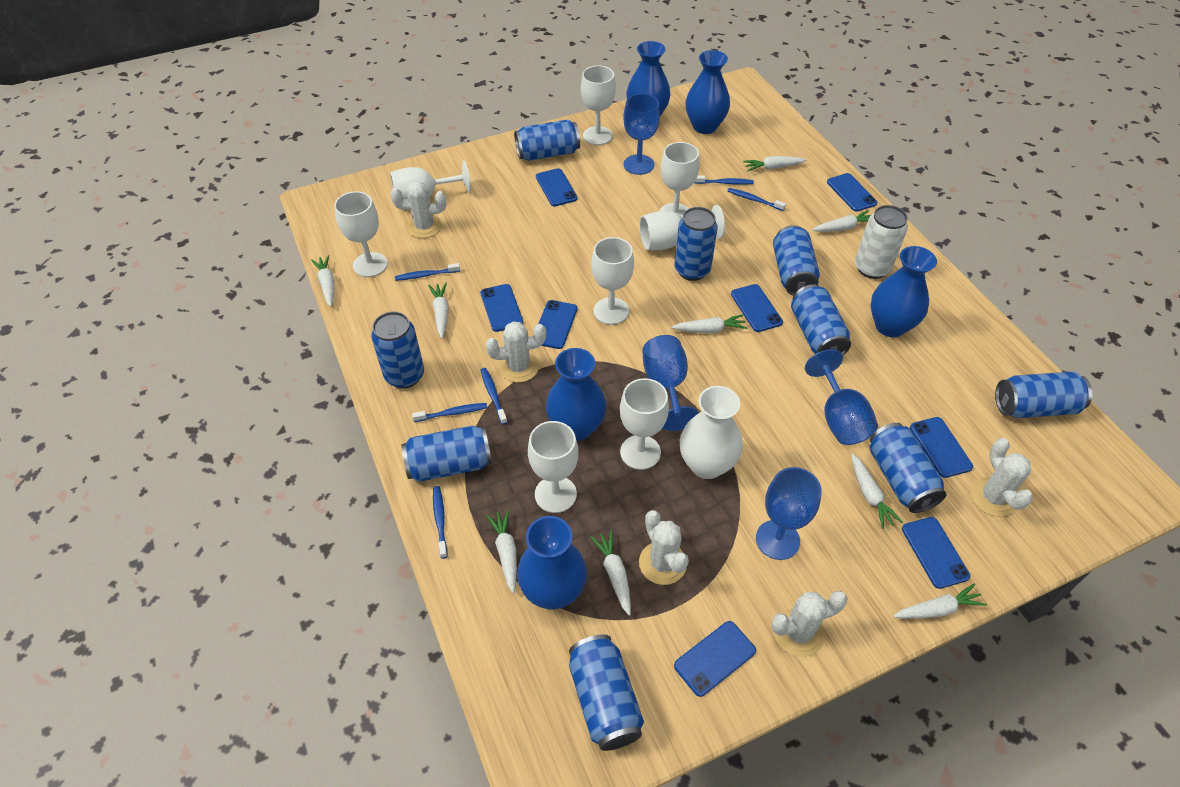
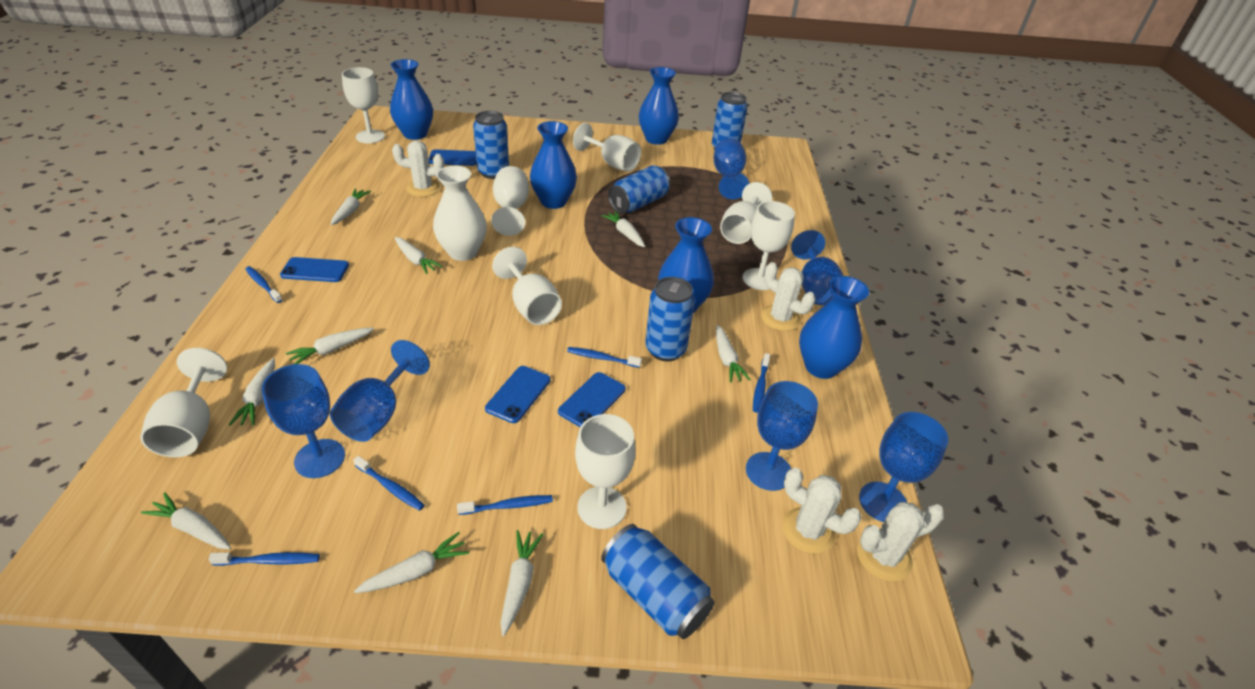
blue can: [371,311,424,388] [401,426,492,482] [514,119,580,161] [569,634,644,751] [674,207,718,281] [773,225,820,296] [791,284,851,356] [869,423,947,513] [995,372,1092,418] = 9 -> [473,111,509,179] [601,524,715,639] [608,165,670,213] [645,277,695,361] [712,92,748,150] = 5
blue goblet: [623,94,660,175] [643,335,699,431] [756,467,822,560] [805,349,878,445] = 4 -> [262,364,345,478] [330,340,430,442] [713,138,749,199] [746,381,818,491] [791,230,843,305] [859,412,948,522] = 6
blue phone: [480,284,523,332] [536,168,578,206] [538,300,577,349] [674,621,756,697] [731,284,783,332] [827,173,877,212] [902,517,970,589] [910,417,973,478] = 8 -> [280,257,349,282] [428,149,477,166] [485,366,551,423] [558,372,626,427] = 4
white cactus: [390,181,446,238] [485,321,546,383] [639,510,689,585] [771,591,847,657] [971,438,1033,517] = 5 -> [392,140,444,197] [761,262,815,331] [782,468,862,554] [857,502,944,582] = 4
white can: [855,205,908,279] = 1 -> none = 0

